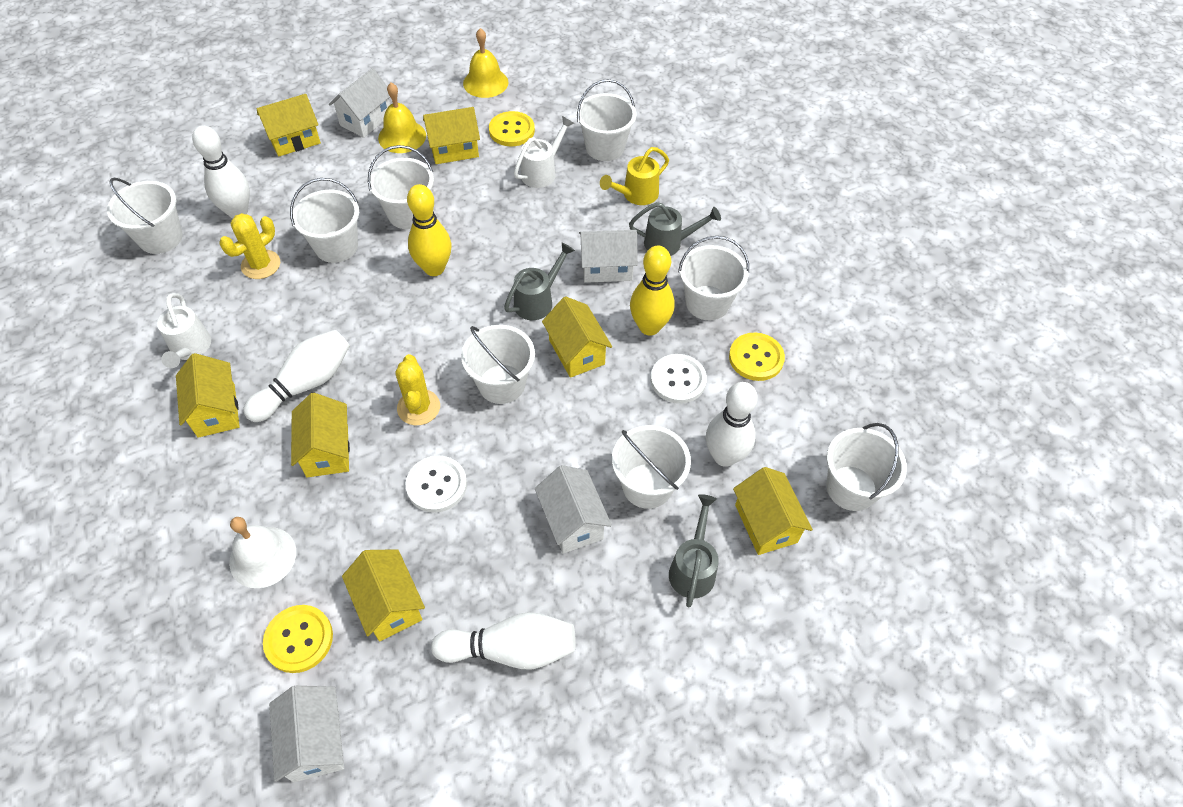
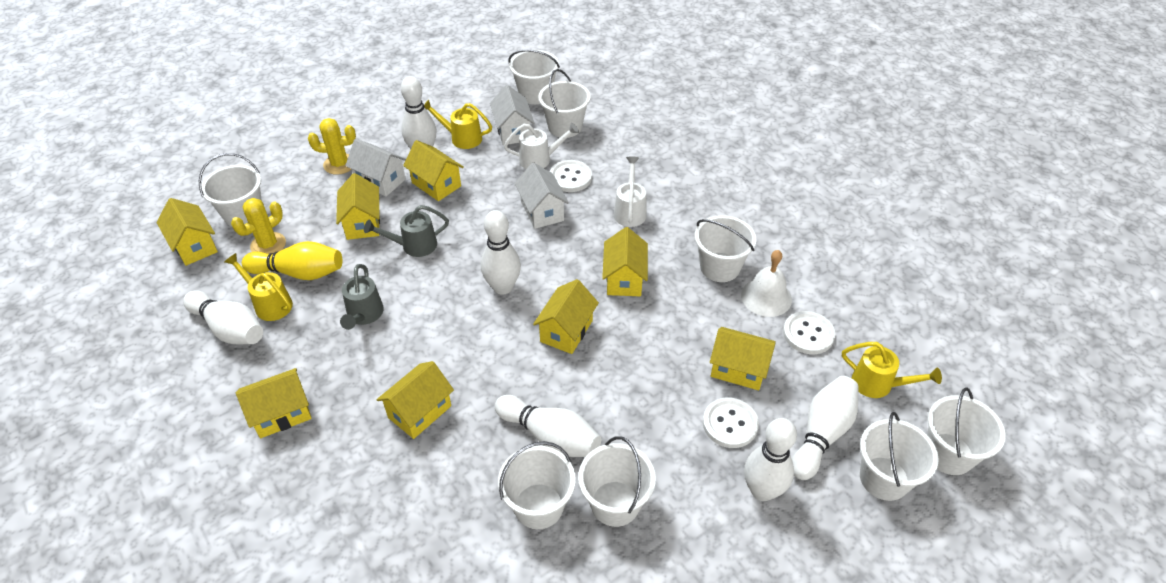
grey watering can: [504,242,575,320] [629,202,721,256] [669,494,719,607] = 3 -> [340,264,384,330] [364,205,449,257] = 2
white bowling pin: [192,126,250,218] [243,330,350,422] [431,612,576,670] [706,382,758,467] = 4 -> [183,290,263,345] [401,76,436,149] [481,210,521,295] [495,395,601,457] [744,418,797,501] [792,376,859,480] = 6
white button: [406,456,467,513] [651,354,707,404] = 2 -> [550,160,592,192] [703,398,759,448] [783,311,835,354] = 3
white house: [269,686,344,782] [329,68,390,138] [535,465,612,554] [579,230,638,283] = 4 -> [345,139,406,197] [490,85,535,145] [515,162,569,229] = 3
yellow bell: [378,83,426,153] [463,28,508,98] = 2 -> none = 0
yellow bowling pin: [407,184,451,276] [630,246,675,336] = 2 -> [242,241,342,280] = 1
yellow button: [263,605,333,673] [489,111,535,147] [729,333,785,381] = 3 -> none = 0
yellow house: [176,353,240,438] [257,94,321,157] [291,393,350,477] [342,549,425,641] [423,107,480,164] [542,296,612,378] [733,467,813,555] = 7 -> [157,198,218,266] [236,368,312,438] [336,173,380,240] [377,361,454,439] [403,140,464,201] [533,279,599,354] [602,227,648,296] [710,327,776,390] = 8
yellow watering can: [600,147,669,205] = 1 -> [225,253,293,321] [424,100,492,149] [842,342,942,398] = 3

